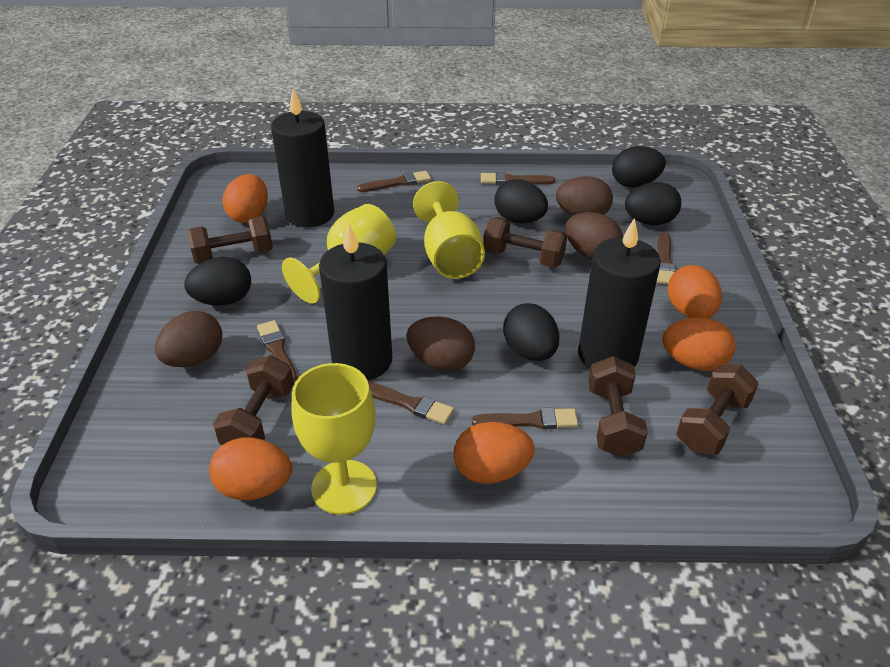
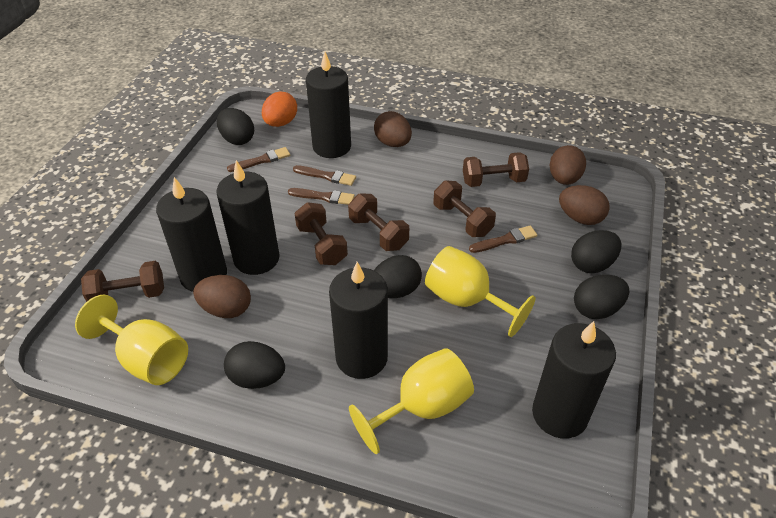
black candle: [271,89,334,227] [319,224,392,380] [578,218,661,369] = 3 -> [156,177,227,292] [216,160,280,275] [306,51,351,158] [329,262,388,379] [532,321,616,439] = 5
brown brush: [257,320,297,384] [357,171,431,192] [368,381,454,425] [472,407,578,429] [481,172,555,185] [656,232,676,284] = 6 -> [227,147,290,172] [288,188,355,205] [293,165,356,186] [469,225,537,253] = 4
orange egg: [209,438,292,500] [222,174,268,223] [454,422,535,484] [662,318,735,371] [667,265,722,318] = 5 -> [262,91,297,127] = 1

